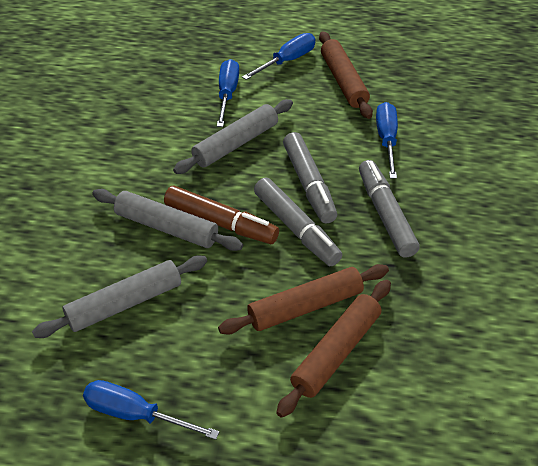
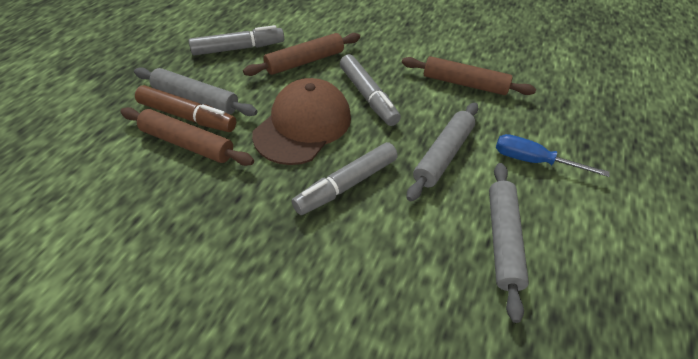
blue screwdriver: [83,380,219,440] [217,59,239,127] [242,33,316,80] [376,102,398,179] = 4 -> [496,134,610,177] = 1
brown cap: none = 0 -> [252,78,351,165] = 1

